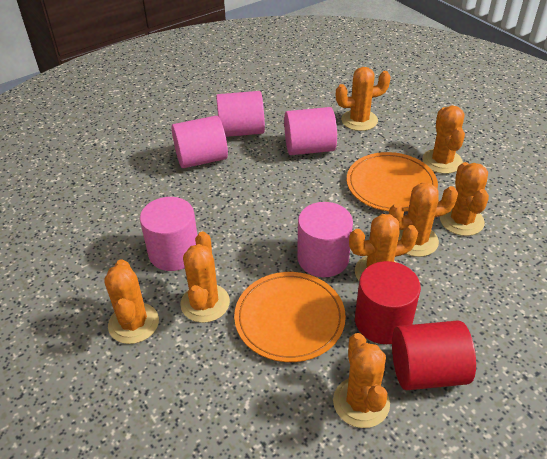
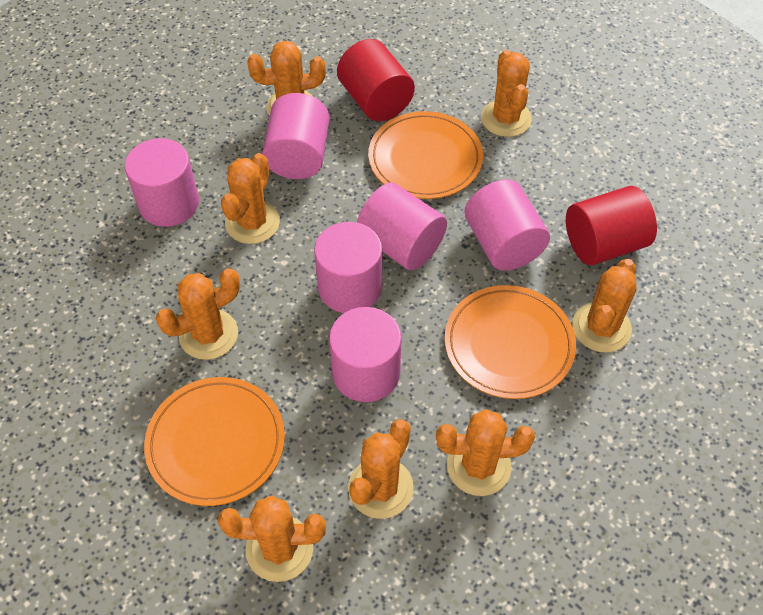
orange plate: [234,272,346,362] [347,152,438,212] = 2 -> [144,377,285,506] [368,111,483,199] [445,285,576,399] = 3
pink cylinder: [140,197,197,271] [172,116,228,168] [216,91,265,137] [284,107,337,155] [297,202,353,277] = 5 -> [125,138,199,227] [262,93,330,179] [314,222,382,313] [329,307,402,402] [357,182,447,270] [464,179,550,271] = 6

